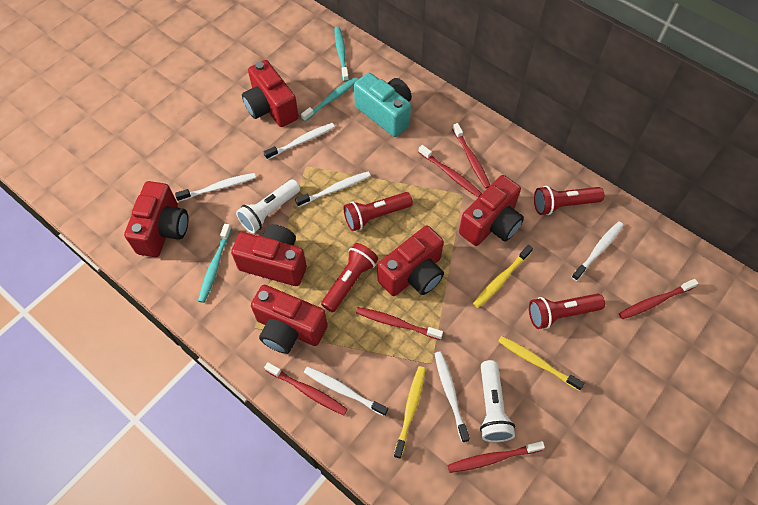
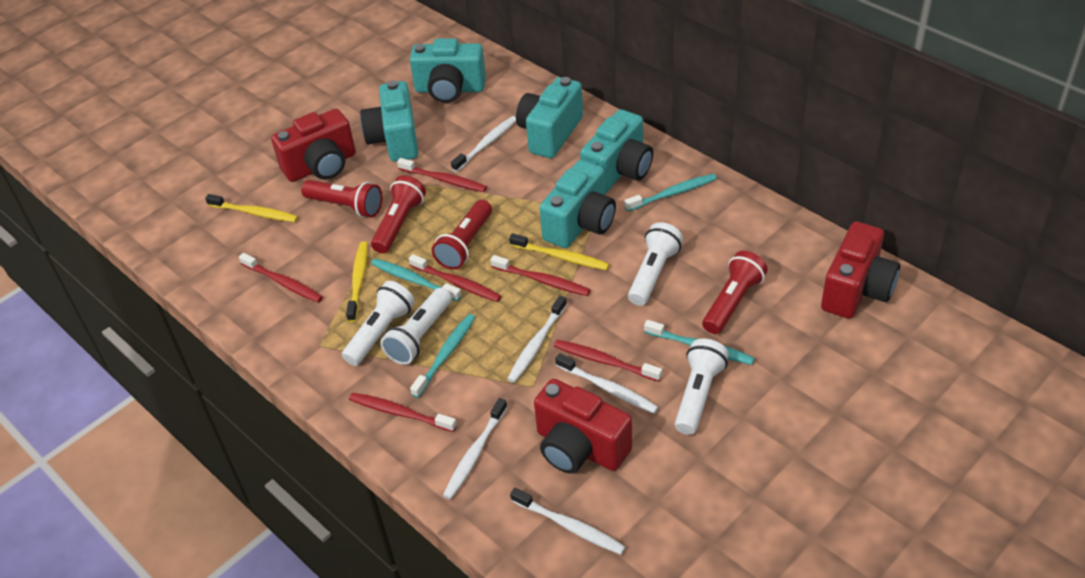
red camera: [124,181,188,257] [231,224,307,286] [242,60,299,127] [251,285,328,354] [378,226,444,296] [459,175,524,246] = 6 -> [271,109,356,182] [534,379,632,474] [821,222,900,319] = 3
turquoise camera: [354,72,412,137] = 1 -> [360,80,418,162] [410,38,486,103] [516,77,583,158] [539,160,616,248] [580,109,653,193] = 5
turquoise toothbrush: [198,224,231,303] [301,77,358,122] [335,27,349,82] = 3 -> [371,258,462,301] [410,314,475,398] [624,173,717,211] [644,320,755,365] = 4
white flashlight: [236,179,300,233] [480,360,515,442] = 2 -> [342,281,415,366] [380,288,452,365] [628,222,683,306] [675,339,729,435] = 4
white toothbrush: [175,173,256,202] [264,123,335,160] [295,172,371,207] [304,366,388,416] [434,351,470,443] [572,222,624,281] = 6 -> [443,398,507,500] [451,116,516,172] [507,295,567,383] [510,488,626,555] [555,353,659,414] = 5

